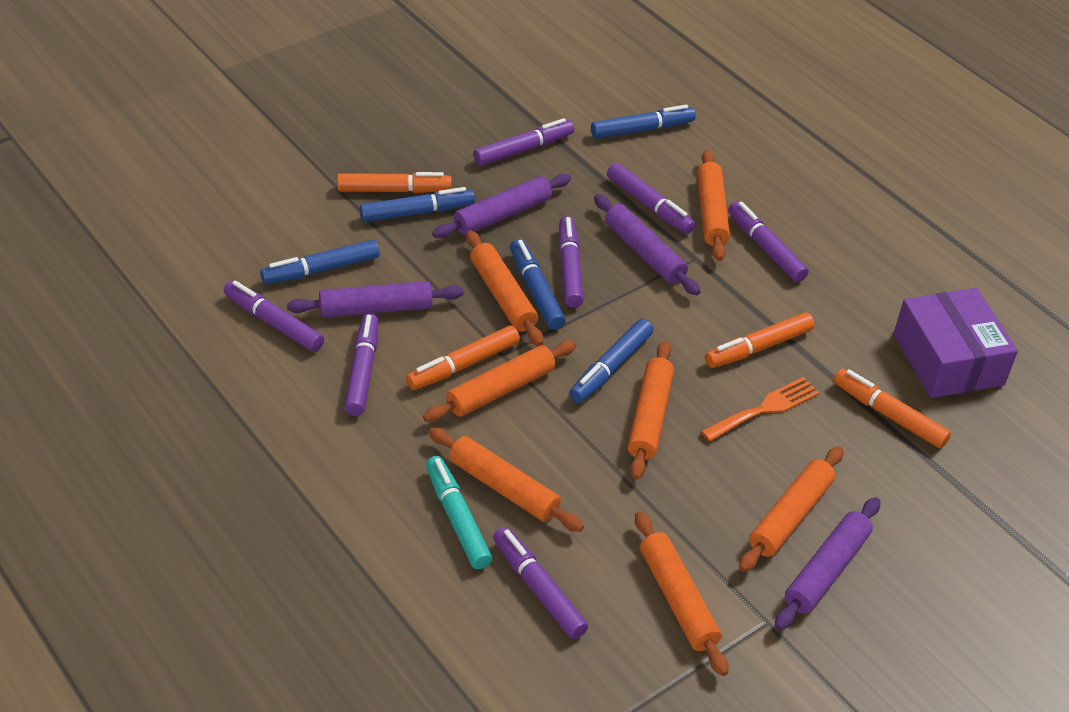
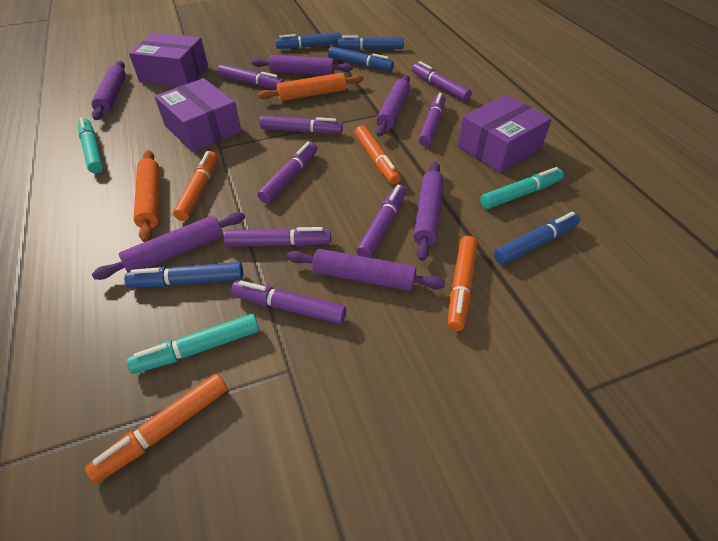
orange fork: [701,377,819,442] = 1 -> none = 0
orange rolling pin: [423,341,576,422] [428,427,584,532] [466,230,544,346] [628,341,674,480] [635,511,729,676] [697,150,730,261] [739,446,844,572] = 7 -> [133,150,159,242] [258,73,363,101] = 2
purple box: [894,288,1018,398] = 1 -> [129,33,208,87] [155,78,241,153] [458,95,552,173] = 3
purple marker: [224,280,324,352] [344,313,379,416] [473,118,574,166] [493,527,588,639] [559,216,584,308] [607,163,695,234] [728,201,809,282] = 7 -> [217,64,284,89] [223,227,331,247] [231,280,346,324] [258,142,317,203] [260,116,343,134] [357,185,406,258] [412,61,472,101] [419,93,446,146] = 8
purple rolling pin: [287,281,464,318] [432,174,571,238] [594,194,701,295] [775,497,880,630] = 4 -> [91,61,126,120] [92,212,245,280] [252,55,353,75] [287,249,445,291] [376,75,410,137] [413,162,444,261] = 6
turquoise marker: [426,456,492,569] = 1 -> [78,117,103,173] [127,314,259,374] [480,167,564,209] = 3

